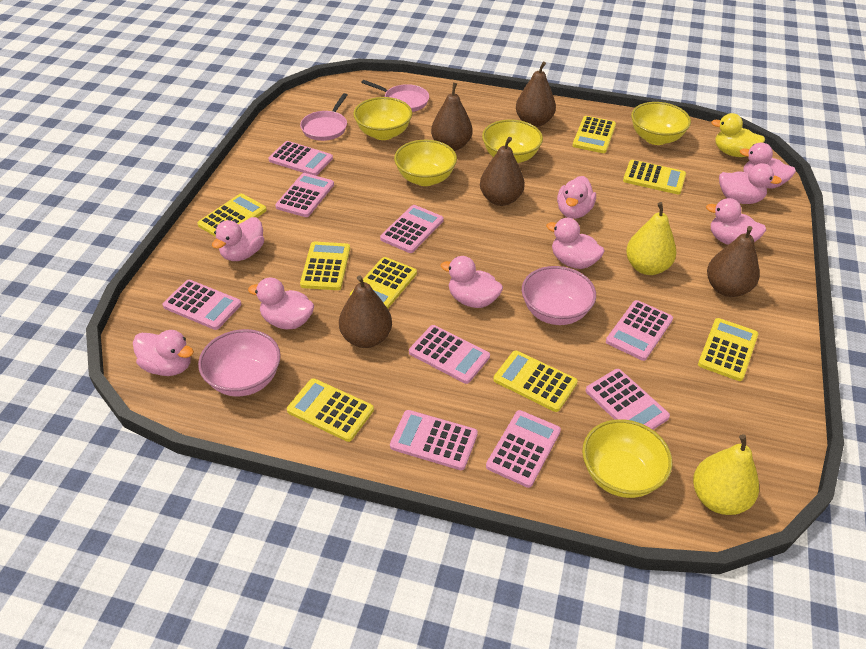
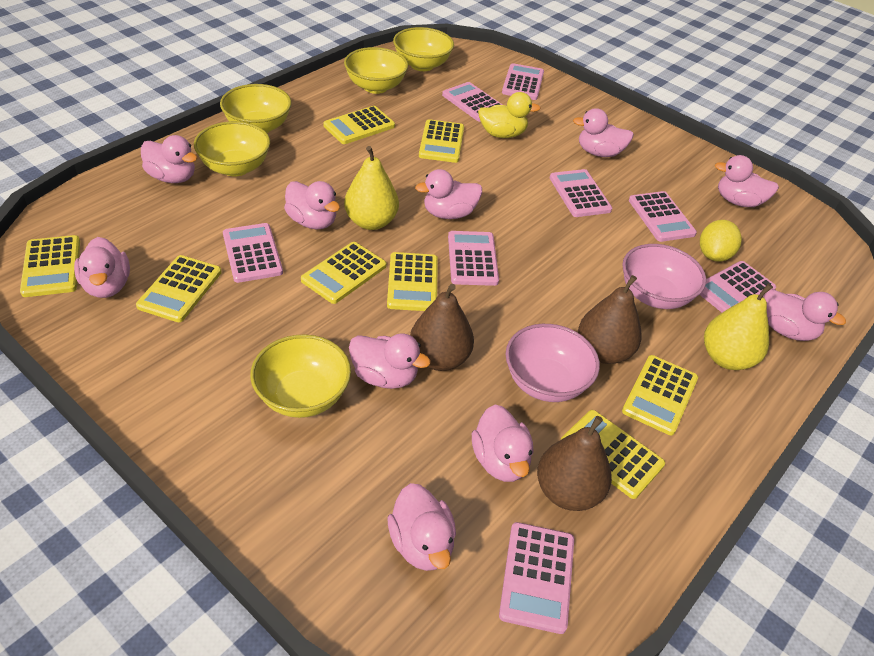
brown pear: [339,275,392,348] [431,83,473,151] [480,137,525,206] [516,61,556,127] [707,226,760,297] = 5 -> [410,284,474,371] [537,416,612,511] [578,275,642,364] = 3
pink calculator: [162,280,241,330] [268,141,333,176] [275,173,334,217] [380,205,444,253] [390,410,478,470] [409,325,490,384] [486,410,561,488] [586,369,670,430] [606,300,673,361] = 9 -> [223,223,283,283] [442,82,502,122] [448,231,499,286] [499,522,574,634] [502,63,544,100] [550,169,612,217] [629,191,697,242] [700,261,776,313] = 8
pink duck: [133,330,194,376] [212,217,264,261] [248,278,314,329] [441,256,503,308] [546,218,605,269] [557,176,596,219] [706,198,766,245] [719,163,782,204] [740,143,796,188] = 9 -> [74,237,130,298] [141,135,197,183] [284,181,340,229] [349,334,431,389] [388,483,456,571] [415,169,482,219] [472,404,533,482] [573,108,634,157] [715,155,779,207] [764,289,846,341] = 10
pink pan: [300,93,347,141] [361,80,429,112] = 2 -> none = 0
yellow lemon: none = 0 -> [700,220,742,261] = 1

